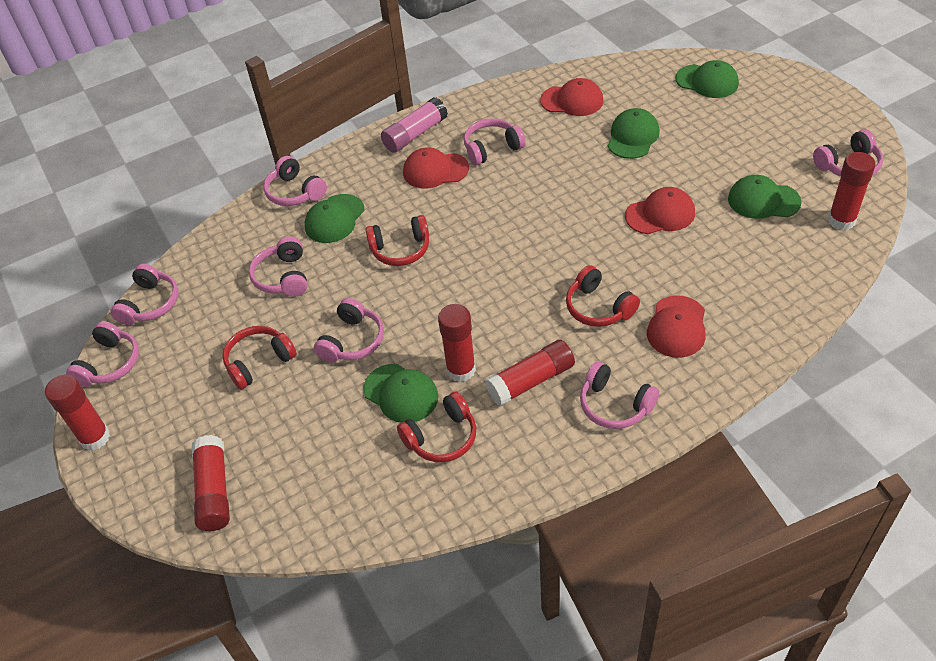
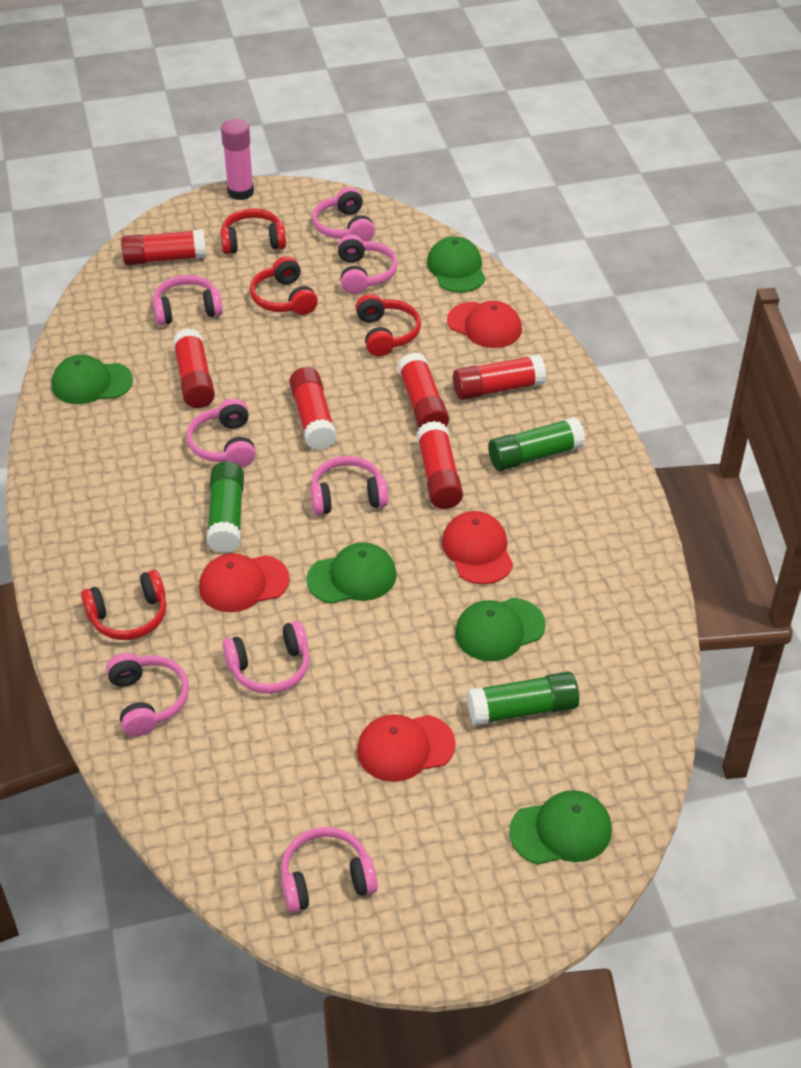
green glue stick: none = 0 -> [207,461,244,553] [467,671,579,726] [488,417,585,471] = 3
red glue stick: [45,375,110,451] [192,435,230,531] [438,304,476,382] [485,340,575,406] [828,152,876,230] = 5 -> [121,229,206,265] [173,328,215,408] [289,367,337,450] [398,352,449,428] [417,421,463,509] [453,354,546,400] = 6

